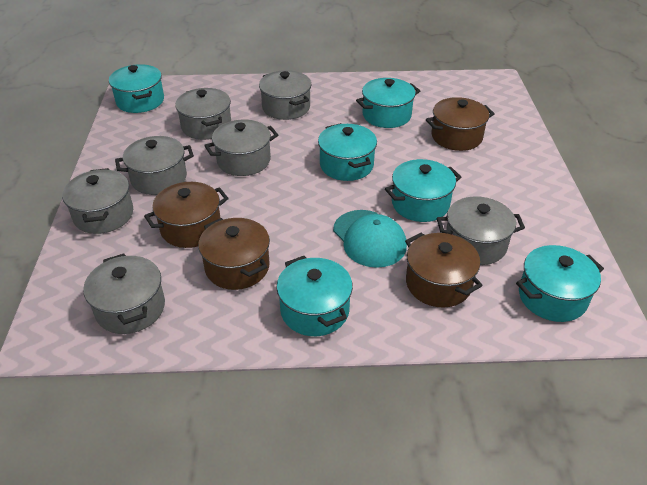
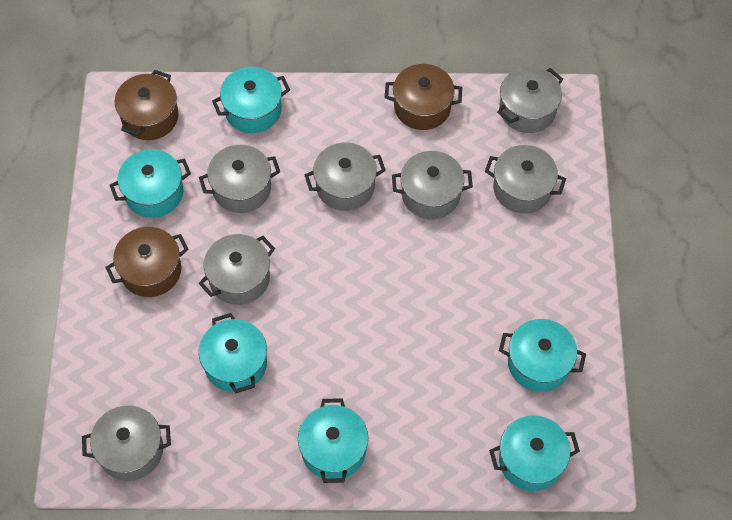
brown pot: [144,182,229,248] [198,218,270,290] [405,233,483,308] [426,97,495,151] = 4 -> [105,227,189,297] [115,70,179,140] [385,64,462,130] = 3
turquoise cap: [333,210,407,268] = 1 -> none = 0

